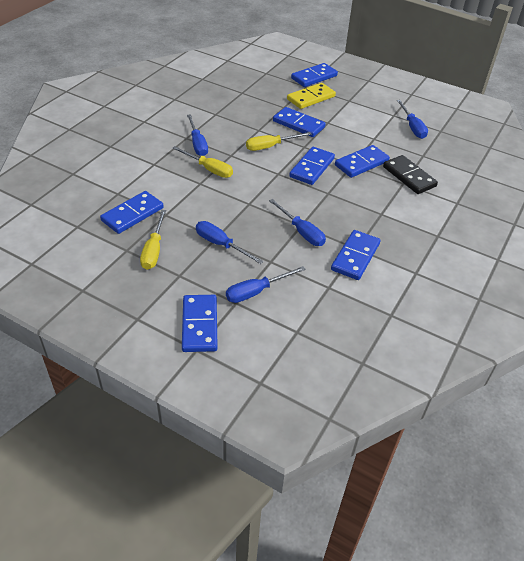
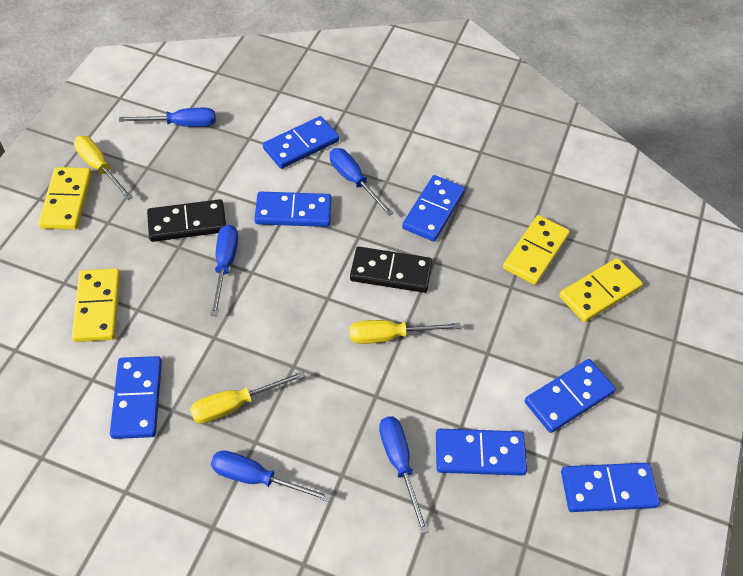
black domino: [383,155,438,194] = 1 -> [147,199,226,242] [350,247,432,293] = 2
yellow domino: [287,83,336,109] = 1 -> [39,167,92,230] [72,268,121,342] [503,215,570,285] [559,258,643,322] = 4

